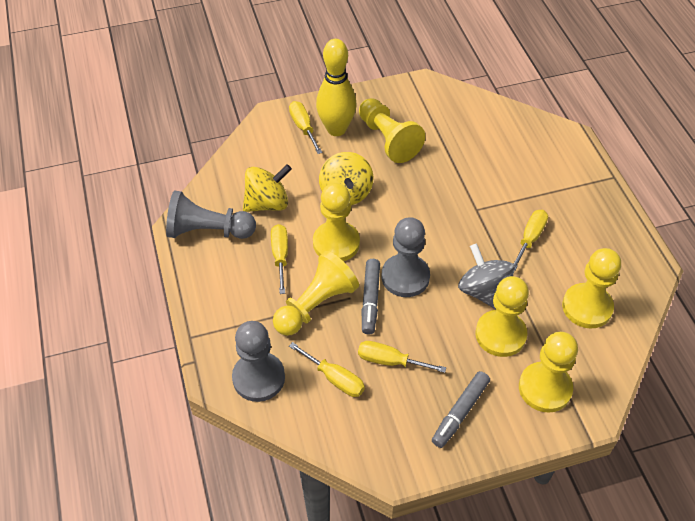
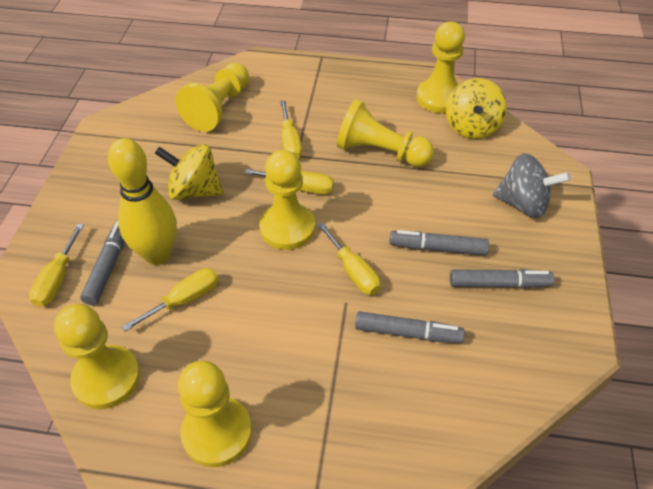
grey marker: [362,259,380,335] [432,371,490,448] = 2 -> [80,220,125,305] [355,311,464,343] [389,230,489,256] [450,269,555,289] = 4
grey pawn: [166,190,256,239] [232,321,285,402] [382,217,430,297] = 3 -> none = 0

